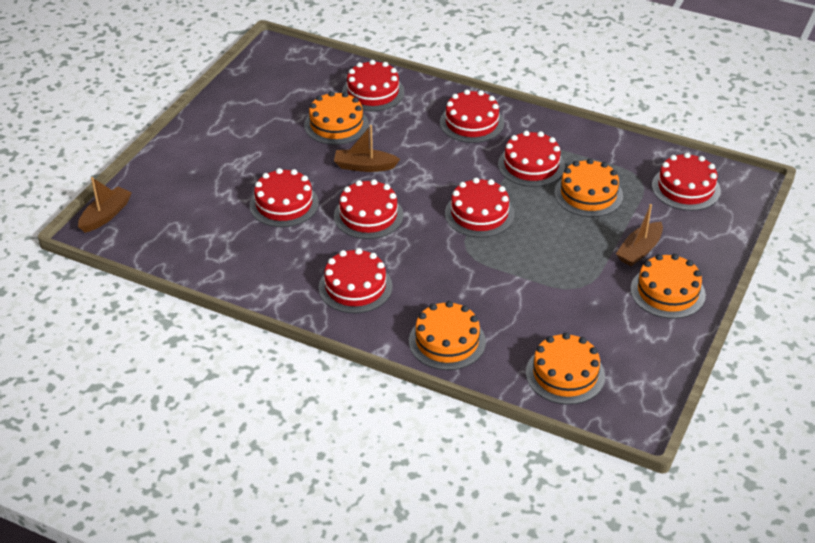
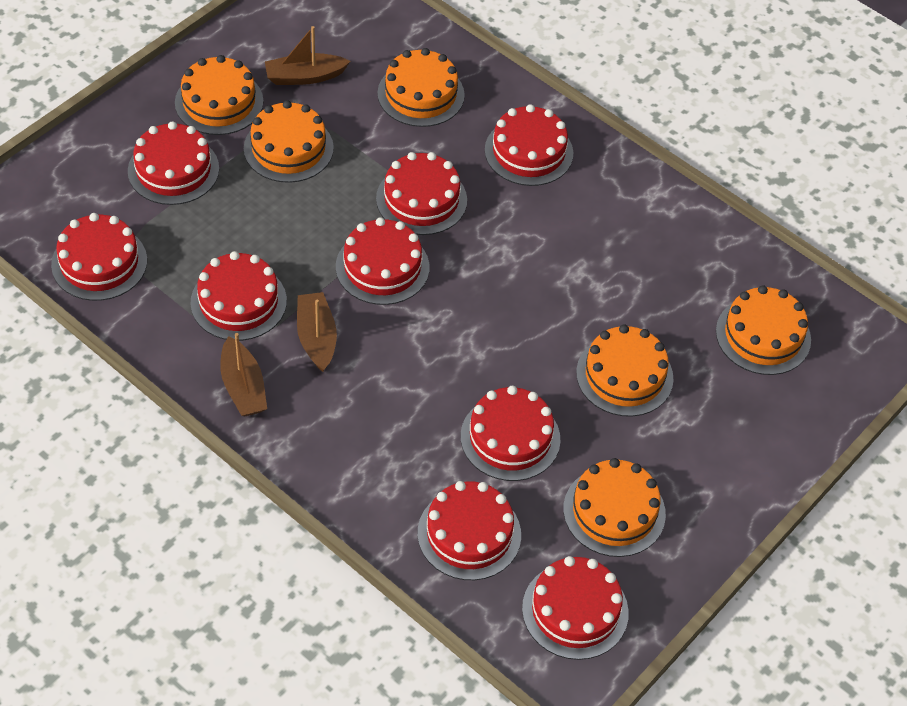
orange cake: [304,91,369,145] [409,301,486,370] [526,333,605,405] [554,158,623,217] [631,254,706,319] = 5 -> [175,55,263,135] [244,100,334,183] [377,48,465,127] [563,458,666,557] [576,325,674,417] [716,285,811,375] = 6
red cake: [249,168,319,227] [319,248,393,313] [334,179,404,239] [342,60,405,111] [440,89,504,143] [445,178,514,238] [498,131,565,187] [652,152,721,211] = 8 -> [51,213,147,301] [128,121,219,205] [191,251,287,341] [336,217,429,305] [376,152,467,235] [418,481,521,580] [461,386,560,481] [485,104,573,186] [522,556,629,660] = 9

